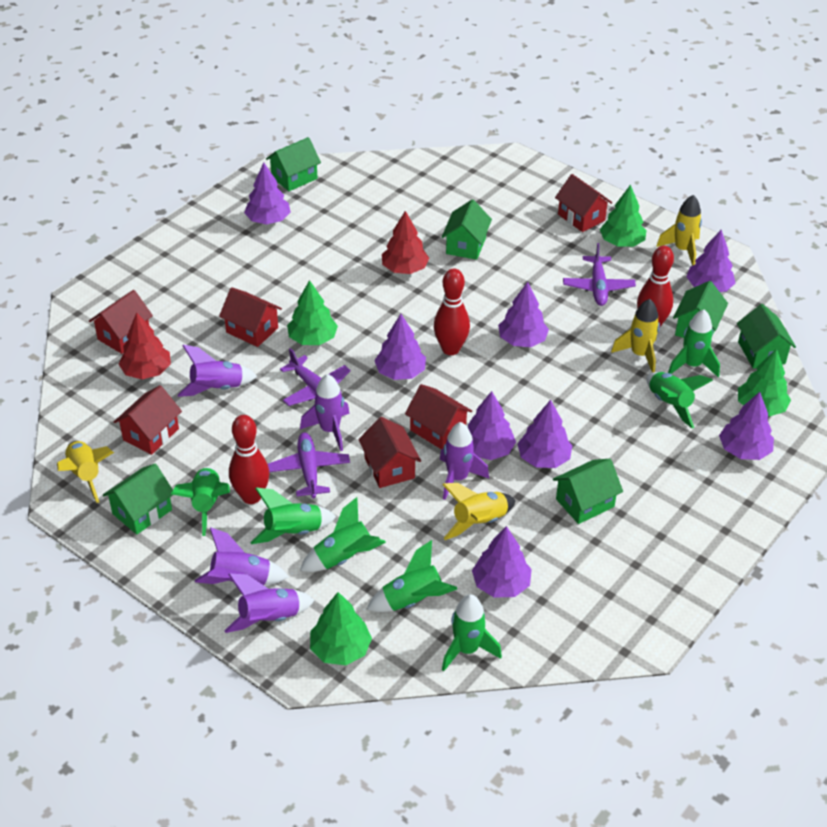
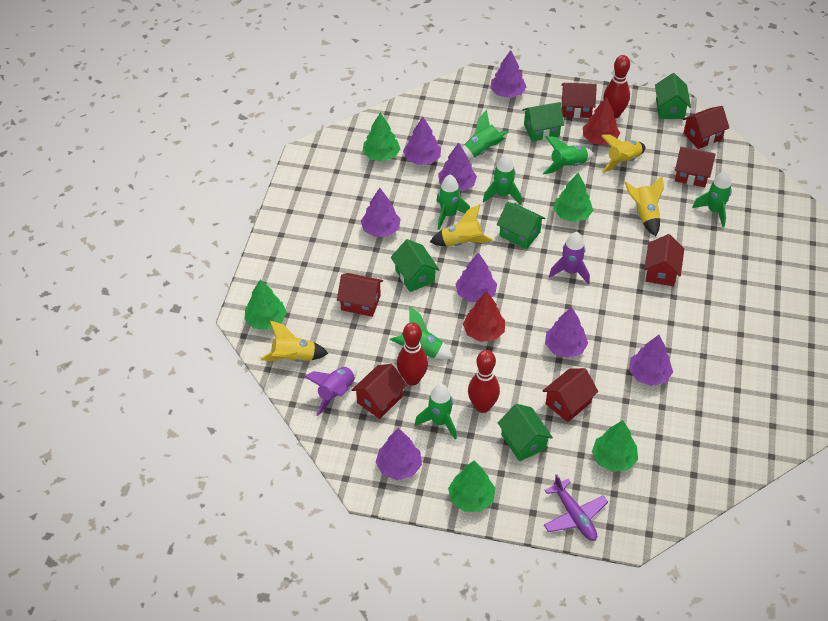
green house: [103,463,173,535] [266,137,321,191] [442,200,492,260] [553,459,623,524] [673,281,728,338] [737,304,796,369] = 6 -> [391,239,439,292] [497,202,546,249] [498,404,553,462] [522,102,564,141] [655,73,691,119] = 5
green tree: [287,280,338,345] [310,592,372,665] [600,184,646,247] [738,349,791,417] = 4 -> [244,279,287,330] [363,113,400,162] [448,461,495,512] [553,173,593,222] [592,420,638,472] = 5
purple plane: [268,433,350,498] [280,348,351,406] [563,243,636,306] = 3 -> [544,474,608,541] = 1
purple rocket: [178,345,257,397] [195,527,289,585] [225,573,315,633] [300,374,350,451] [440,422,489,500] = 5 -> [304,366,357,416] [549,232,590,284] = 2
red house: [89,290,153,354] [114,385,182,455] [219,287,282,347] [358,417,421,488] [405,384,472,449] [555,174,612,232] = 6 -> [337,273,383,317] [352,364,407,419] [543,368,598,422] [561,83,597,118] [644,234,684,286] [675,147,716,187] [683,106,729,149] = 7

